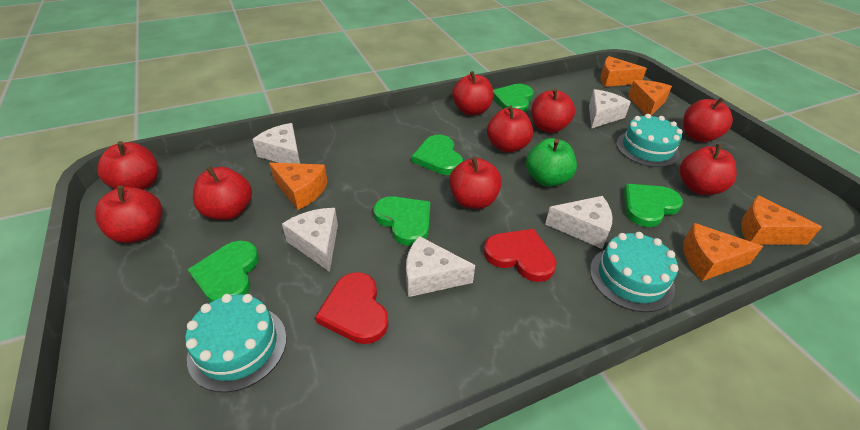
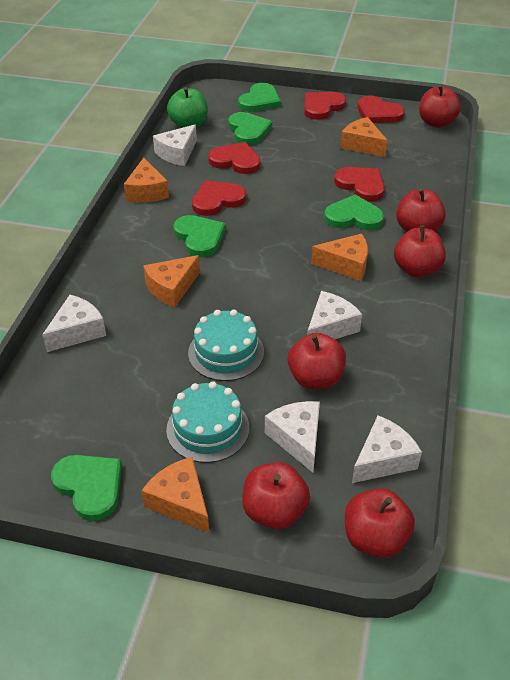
red apple: [95,185,163,243] [97,141,158,190] [193,166,252,220] [449,157,502,209] [452,71,493,115] [487,106,533,153] [531,88,575,133] [680,144,737,195] [683,97,733,142] = 9 -> [242,462,310,529] [288,333,346,389] [345,488,415,558] [394,225,446,277] [396,188,446,231] [419,84,461,128] = 6
red heart: [315,272,388,344] [483,229,557,282] = 2 -> [192,180,246,216] [208,142,261,174] [304,92,346,120] [334,167,385,202] [358,95,405,123] = 5
turquoise cake: [185,294,287,392] [590,232,679,312] [616,114,683,167] = 3 -> [166,381,249,463] [188,309,264,381] = 2

